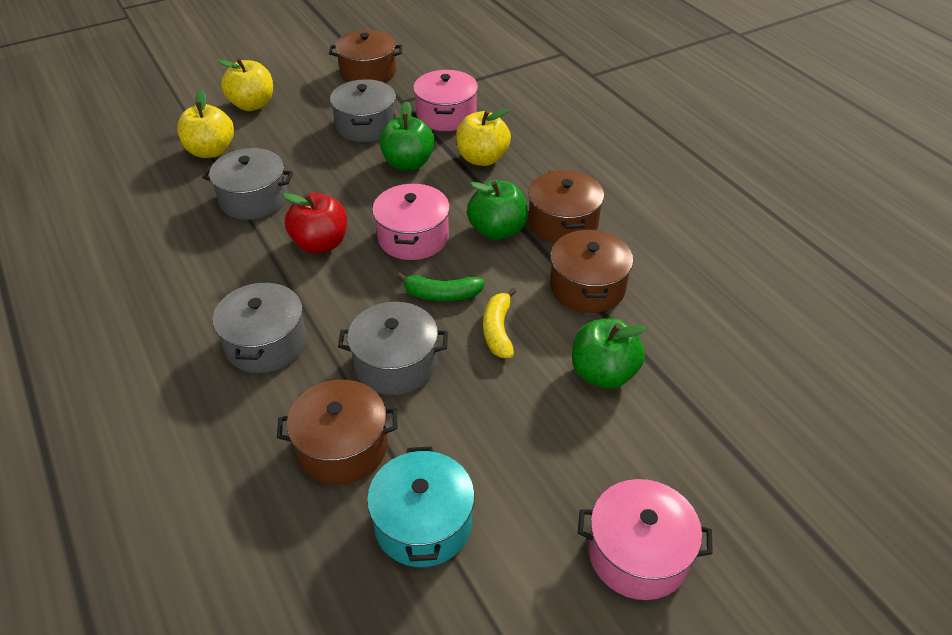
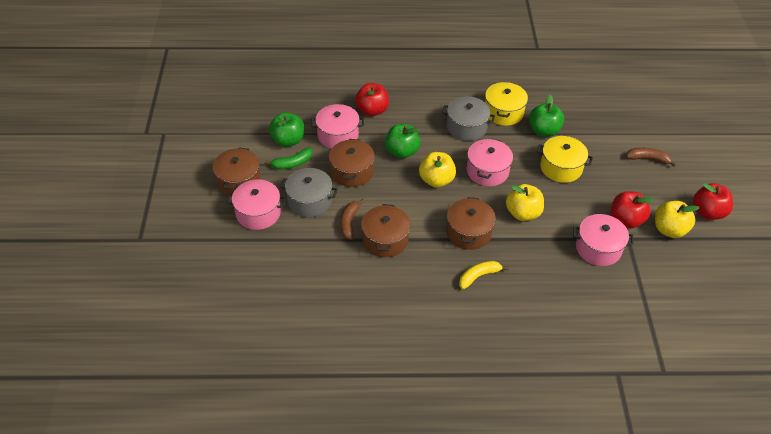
brown banana: none = 0 -> [340,199,365,240] [626,148,676,167] = 2
grey pot: [202,148,293,220] [213,281,306,373] [330,79,396,142] [338,302,448,395] = 4 -> [280,168,338,217] [442,97,495,141] = 2
pink pot: [372,184,450,260] [413,70,478,131] [578,479,713,600] = 3 -> [227,180,286,230] [311,104,364,149] [467,138,513,186] [573,214,634,266] = 4
red apple: [283,193,347,254] = 1 -> [355,83,389,116] [611,191,653,228] [693,183,733,220] = 3
turquoise pot: [367,446,475,567] = 1 -> none = 0
yellow pot: none = 0 -> [485,82,528,126] [537,136,593,183] = 2

